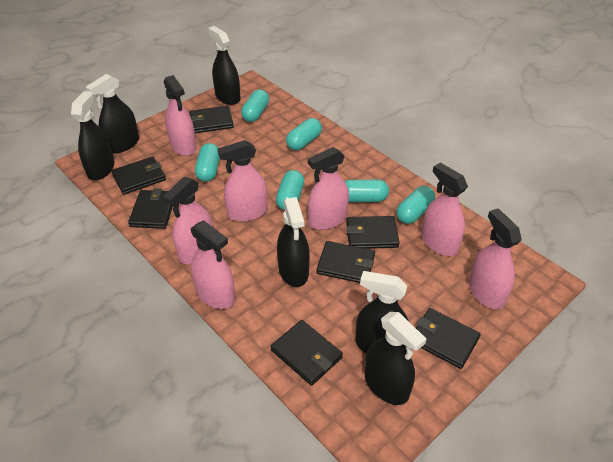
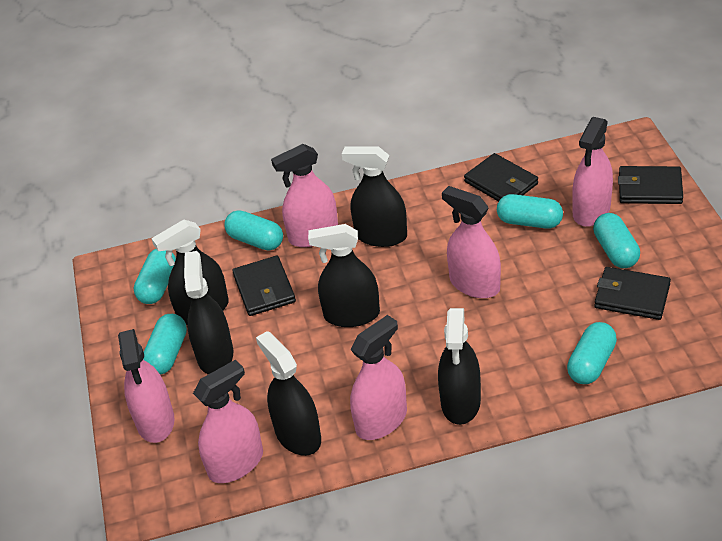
black wallet: [111,156,166,195] [128,188,173,229] [189,106,234,133] [271,320,343,386] [317,241,375,283] [346,216,400,249] [416,308,481,369] = 7 -> [232,256,296,316] [464,153,538,202] [594,267,671,320] [618,166,683,204] = 4
pink spray bottle: [163,177,213,264] [164,75,196,156] [191,220,235,309] [218,140,268,222] [308,147,349,230] [422,163,468,256] [469,208,522,309] = 7 -> [118,329,175,443] [193,360,263,483] [271,144,338,247] [350,315,407,440] [442,186,501,298] [572,117,613,227] = 6

